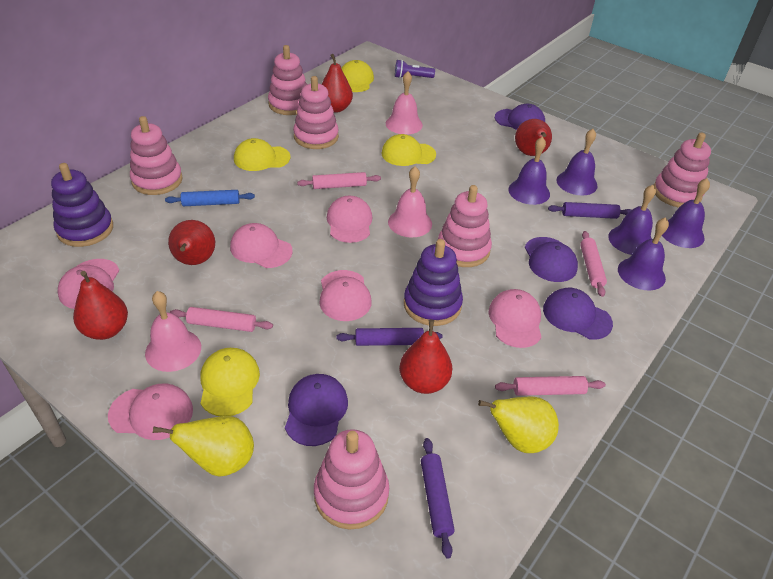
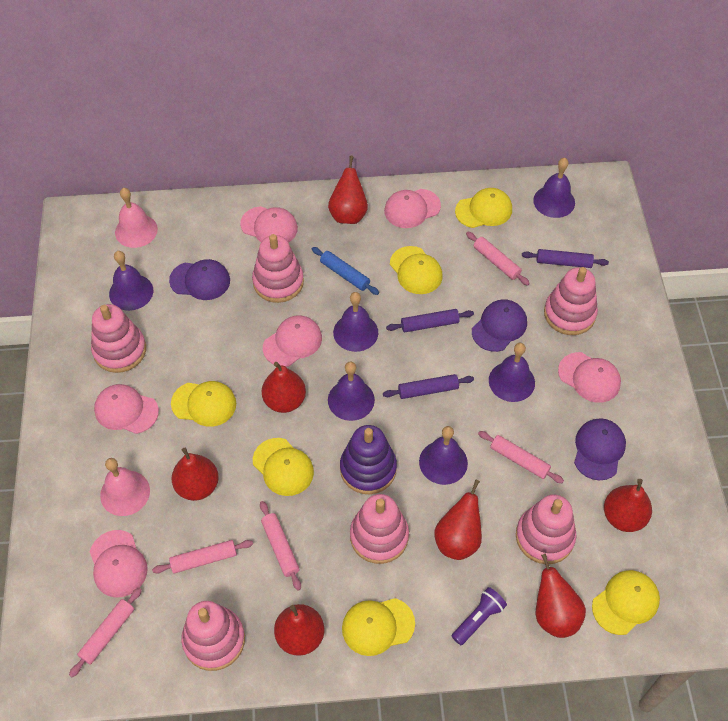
pink bell: [145,291,201,372] [386,71,423,135] [388,166,432,237] = 3 -> [100,458,150,516] [115,188,158,248] = 2
pink rolling pin: [170,307,273,332] [297,172,381,189] [495,376,606,396] [580,231,607,297] = 4 -> [69,588,142,677] [152,540,253,574] [260,501,301,591] [466,232,530,286] [478,431,564,483] = 5
purple bell: [508,137,550,205] [557,129,598,196] [608,185,656,255] [618,217,669,290] [662,178,710,248] = 5 -> [109,251,153,311] [328,361,375,421] [333,292,378,352] [419,426,468,485] [489,343,535,402] [533,158,575,218] = 6
purple cap: [285,374,348,446] [495,104,545,130] [525,237,578,282] [543,288,613,340] = 4 -> [169,259,230,300] [472,299,527,352] [574,418,626,480] = 3
purple stacking toy: [51,163,113,247] [404,239,463,326] = 2 -> [340,425,397,494] = 1
red pear: [73,271,128,340] [168,220,215,265] [322,54,353,113] [399,319,452,394] [515,119,552,156] = 5 -> [172,448,219,501] [262,362,306,413] [274,604,324,656] [328,156,368,224] [434,479,482,560] [536,554,586,638] [604,479,652,532] = 7
yellow cap: [201,348,260,416] [234,138,291,171] [341,60,374,92] [381,134,436,166] = 4 -> [171,381,236,427] [253,438,314,496] [342,598,415,656] [390,246,443,294] [455,188,512,228] [592,570,660,635] = 6
yellow pear: [153,416,254,476] [478,397,559,453] = 2 -> none = 0

